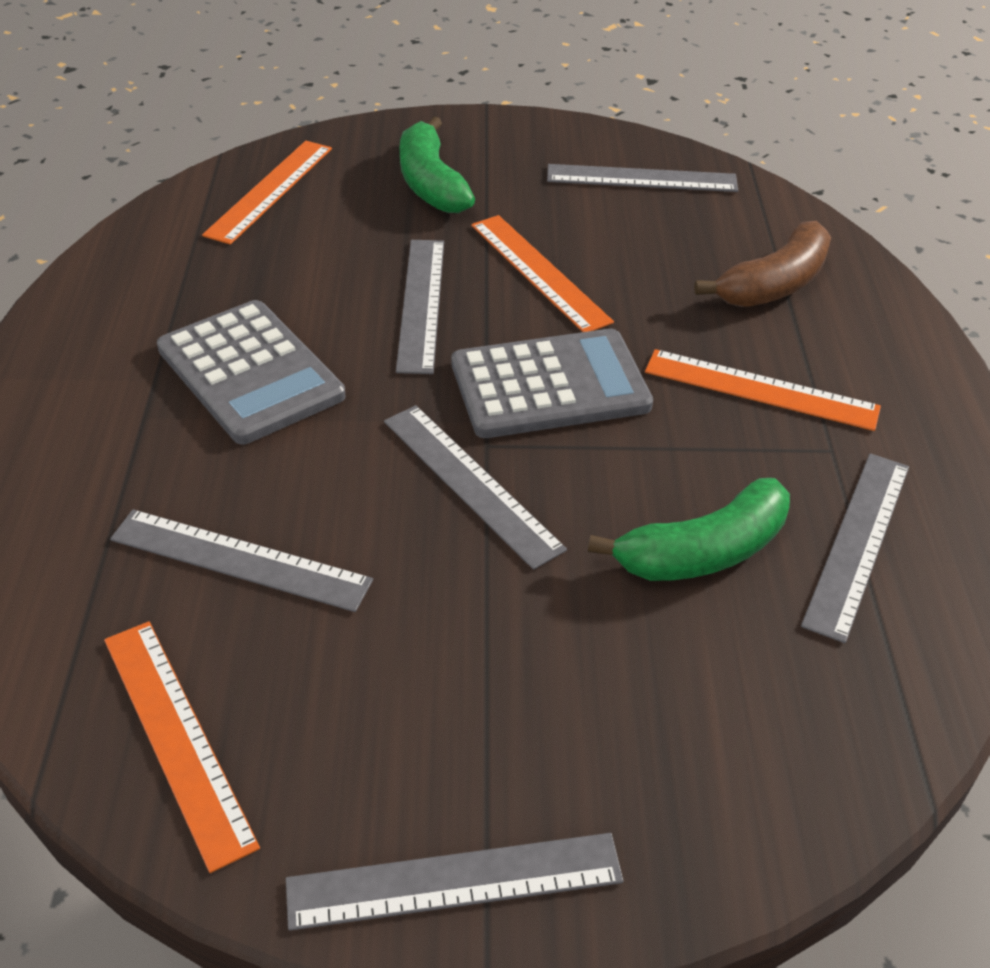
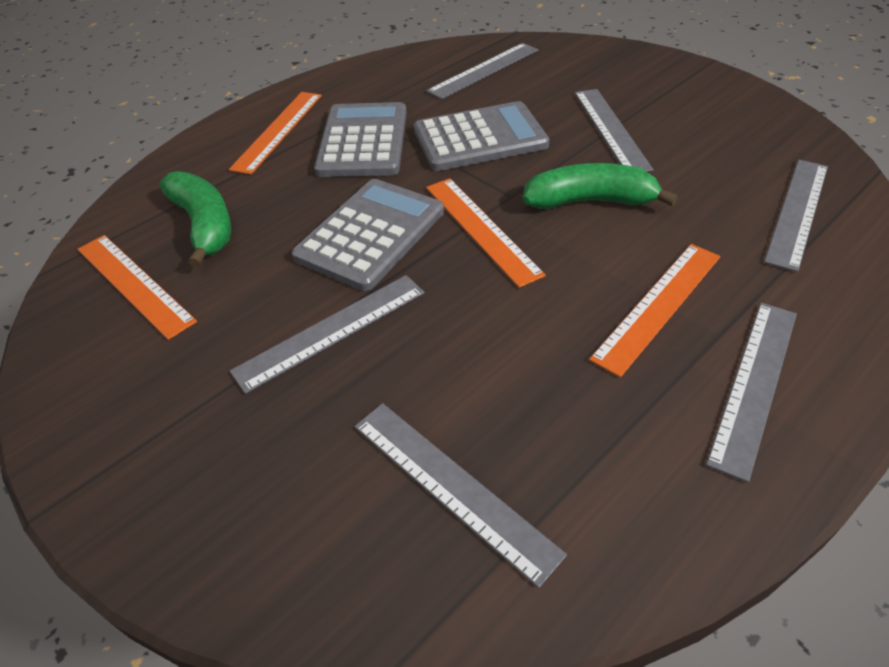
brown banana: [694,221,831,307] = 1 -> none = 0
grey calculator: [157,300,345,444] [452,329,653,438] = 2 -> [292,179,444,291] [314,102,407,177] [414,101,549,171] = 3

